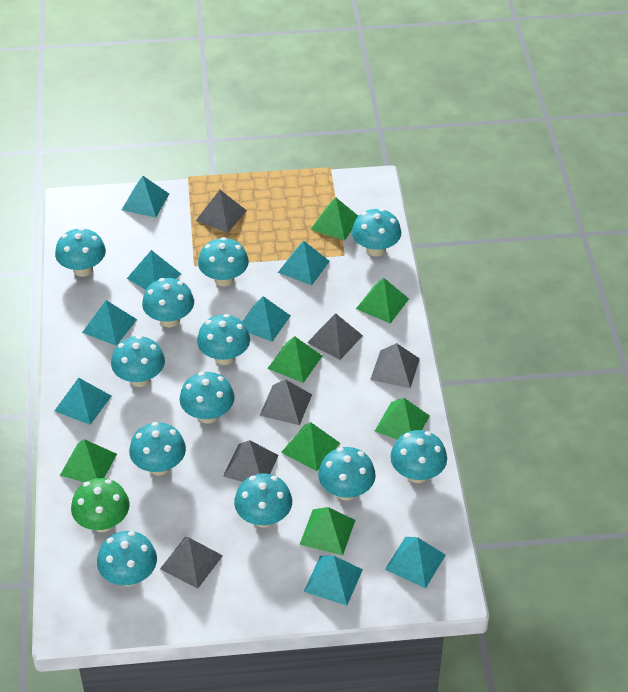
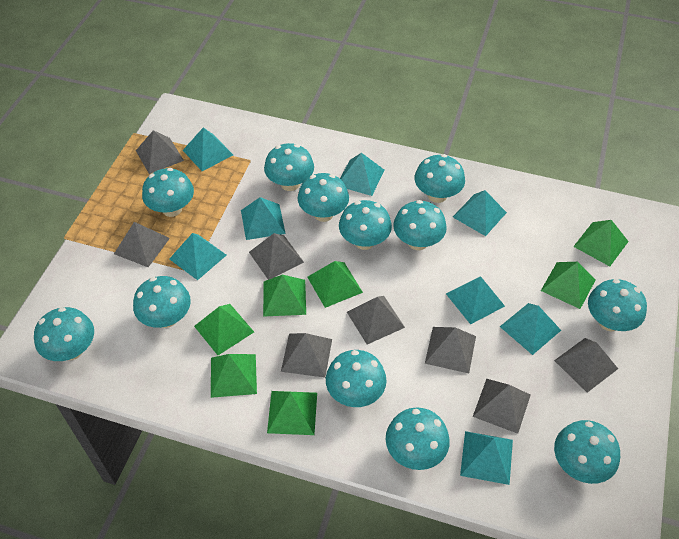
green mushroom: [71,478,130,532] = 1 -> none = 0
grey pyramid: [160,537,223,589] [196,190,247,233] [223,440,279,482] [260,379,312,425] [307,313,363,360] [370,343,420,388] = 6 -> [114,222,170,267] [136,130,184,174] [249,233,304,280] [281,333,332,378] [347,296,405,344] [425,327,476,373] [473,379,531,434] [554,338,618,393] = 8

